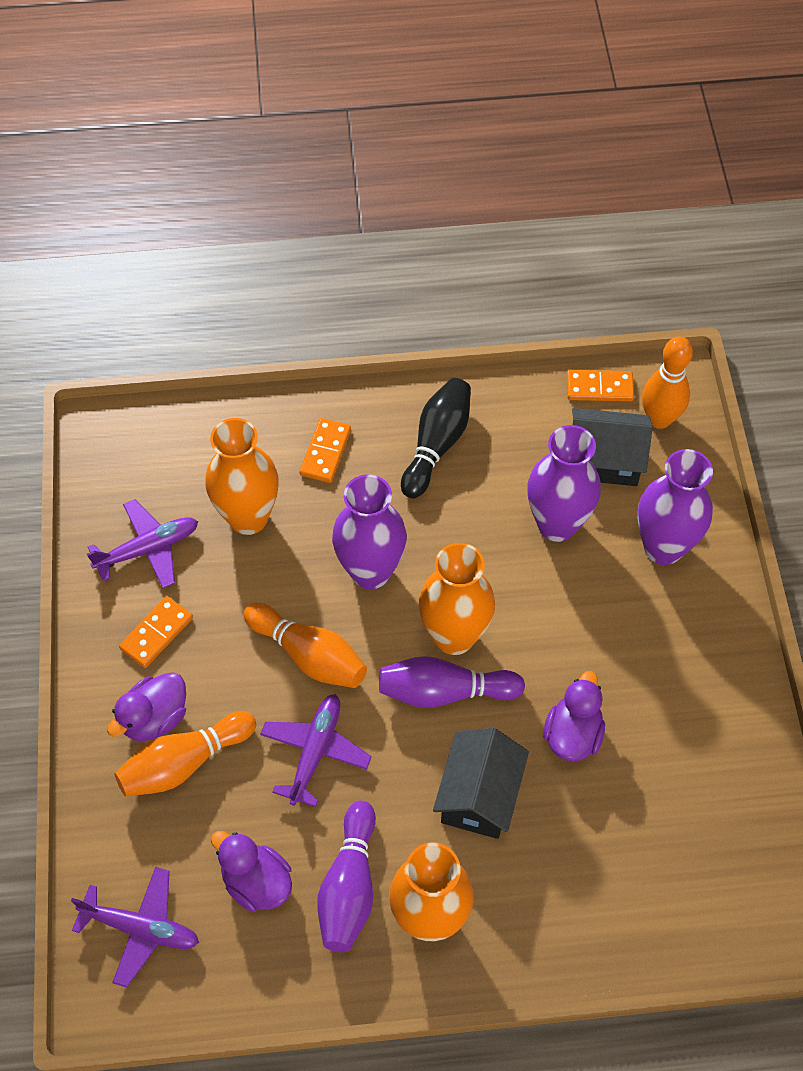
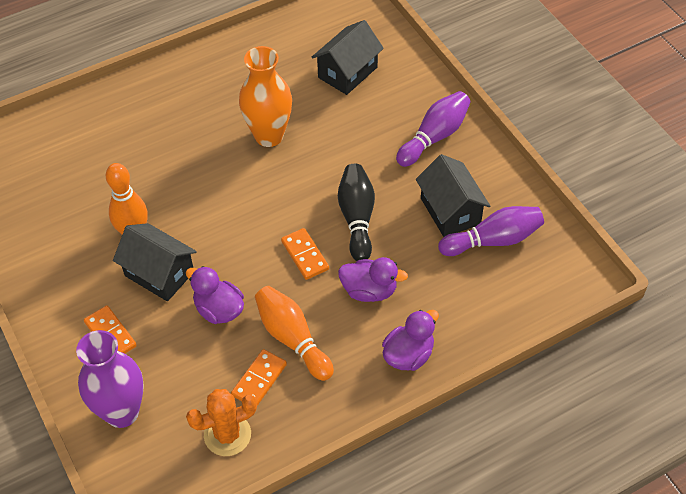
black house: [433,728,529,839] [572,408,653,486] = 2 -> [113,223,197,301] [311,20,384,95] [416,154,490,237] = 3
orange bowling pin: [114,711,256,797] [244,603,367,688] [642,337,693,429] = 3 -> [106,163,148,234] [255,286,334,381] = 2
orange cactus: none = 0 -> [186,389,257,456] = 1
orange vase: [205,418,279,535] [389,843,473,941] [419,543,495,655] = 3 -> [239,46,292,147] = 1
purple plane: [71,867,199,987] [87,499,198,588] [260,694,372,807] = 3 -> none = 0
purple vase: [332,474,407,589] [527,425,601,542] [638,449,713,565] = 3 -> [76,330,144,428] = 1

